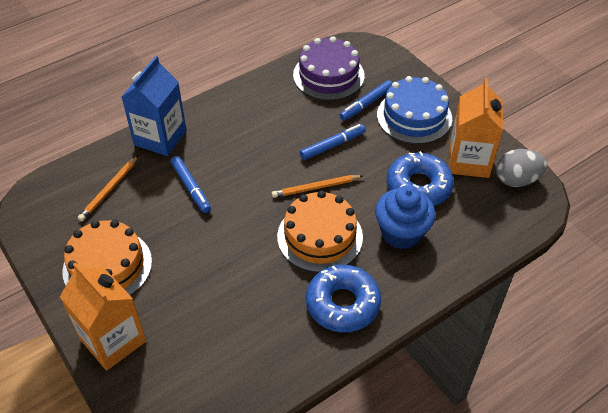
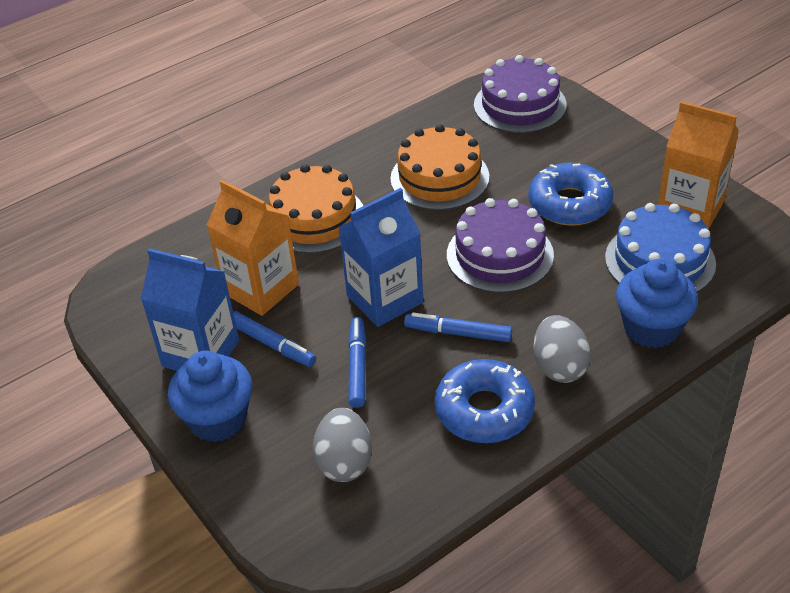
blue carton: [121,56,187,156] = 1 -> [141,248,239,371] [339,188,423,327] = 2
blue cupcake: [375,186,436,249] = 1 -> [168,351,253,442] [616,259,698,348] = 2
grey egg: [496,149,547,187] = 1 -> [313,408,372,482] [534,315,591,383] = 2
orange pencil: [78,155,139,221] [272,175,363,198] = 2 -> none = 0
purple cake: [293,36,365,100] = 1 -> [447,198,554,293] [474,55,567,133] = 2

